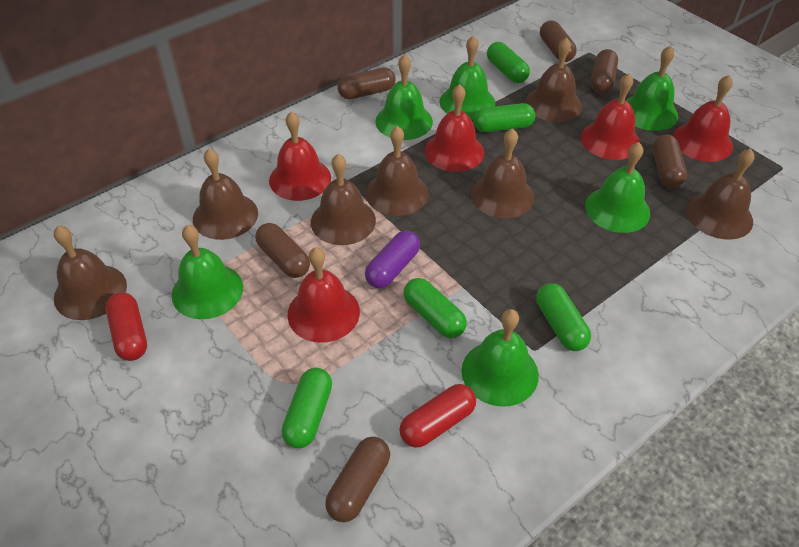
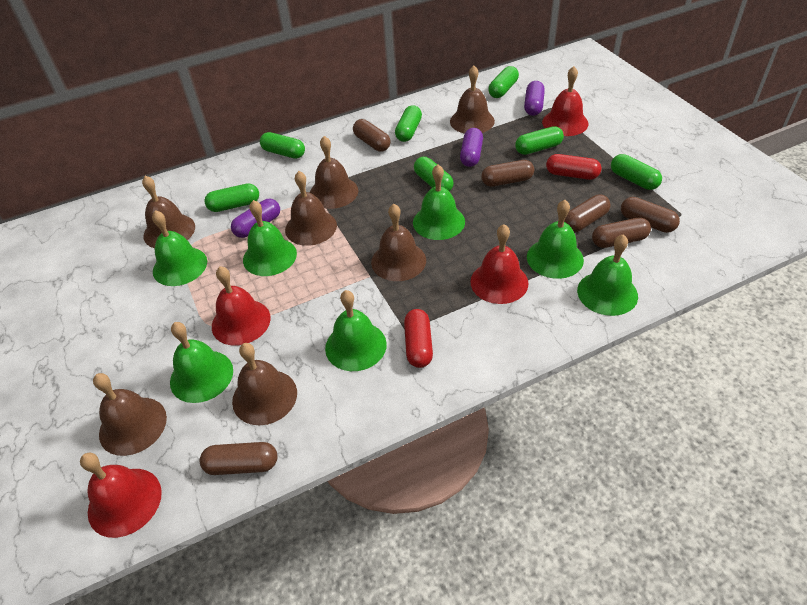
green bell: [172,225,243,319] [375,54,433,140] [439,36,495,120] [461,309,539,407] [585,142,650,233] [626,46,678,131] = 6 -> [152,210,207,286] [170,322,233,403] [243,200,297,276] [325,290,387,371] [413,164,465,240] [527,200,584,279] [577,234,638,316] = 7
green capsule: [282,368,332,448] [403,278,467,338] [473,103,535,132] [487,42,530,83] [537,283,591,351] = 5 -> [204,183,259,212] [260,132,305,159] [395,105,422,142] [414,157,454,192] [488,66,519,98] [515,126,564,155] [611,154,662,190] = 7
purple capsule: [365,231,420,288] = 1 -> [231,199,280,238] [460,128,483,167] [524,81,545,116] = 3
red bell: [269,111,331,201] [287,247,360,343] [425,84,484,172] [581,73,640,160] [673,75,733,162] = 5 -> [80,453,162,538] [212,266,271,345] [470,224,528,304] [542,66,588,136] = 4

